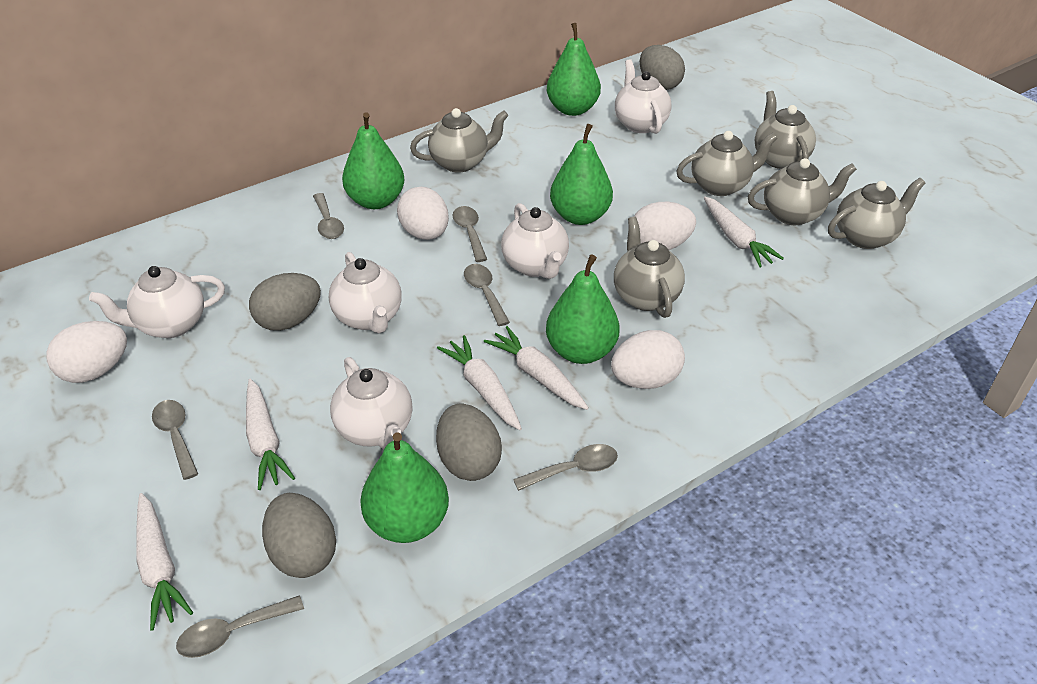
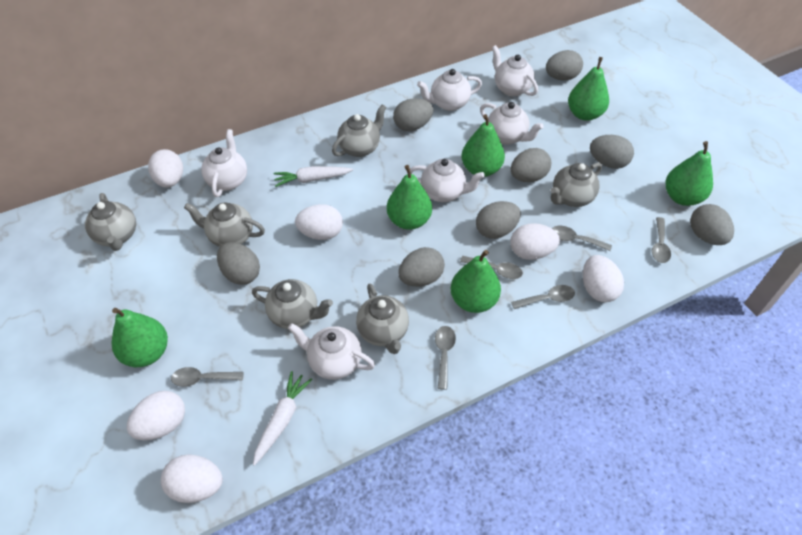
green pear: [342,112,405,209] [360,433,449,543] [546,255,620,364] [547,23,601,116] [550,124,613,225] = 5 -> [111,308,168,367] [387,165,432,230] [451,250,501,313] [462,114,505,177] [568,57,609,121] [666,141,713,206] = 6
grey egg: [249,273,321,331] [262,493,336,578] [436,403,502,481] [640,45,685,90] = 4 -> [217,242,260,285] [393,98,433,131] [398,247,445,287] [476,201,521,239] [511,148,551,182] [546,50,583,81] [590,135,634,169] [690,204,734,245] = 8
white carrot: [136,493,193,631] [246,379,295,490] [437,335,522,430] [484,326,589,410] [704,197,784,267] = 5 -> [253,371,313,466] [274,166,353,187] = 2
white egg: [46,321,127,383] [397,187,449,240] [611,330,685,389] [634,202,696,250] = 4 -> [127,391,185,440] [148,149,183,188] [161,454,223,503] [295,204,343,240] [510,223,560,260] [583,255,624,302] = 6
white teapot: [89,266,225,338] [329,252,401,333] [330,357,413,450] [501,203,569,279] [615,59,672,134] = 5 -> [201,129,247,197] [288,323,375,380] [410,159,485,202] [417,69,482,111] [480,102,544,145] [492,45,538,96] = 6

